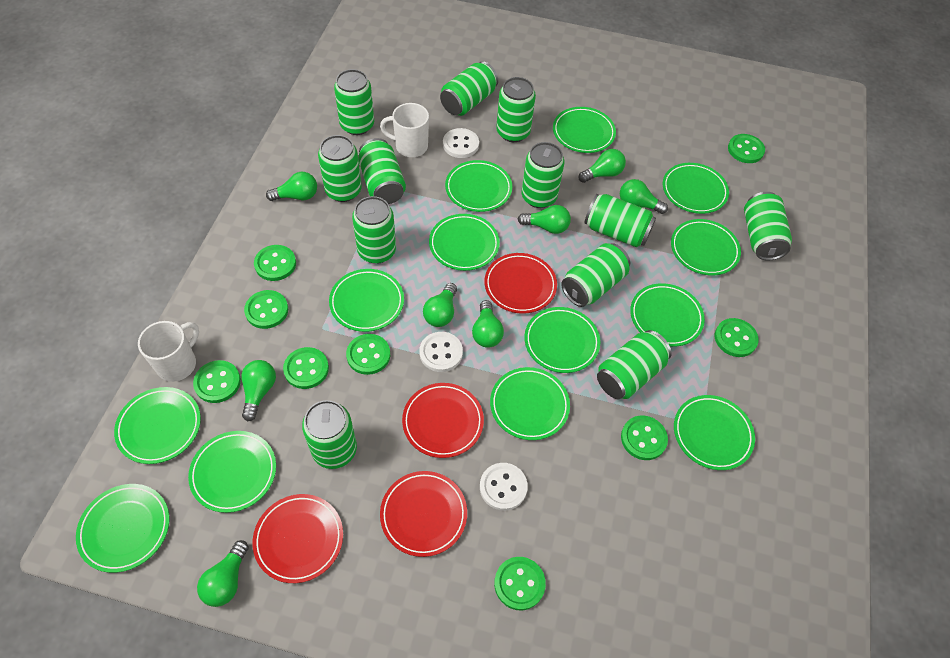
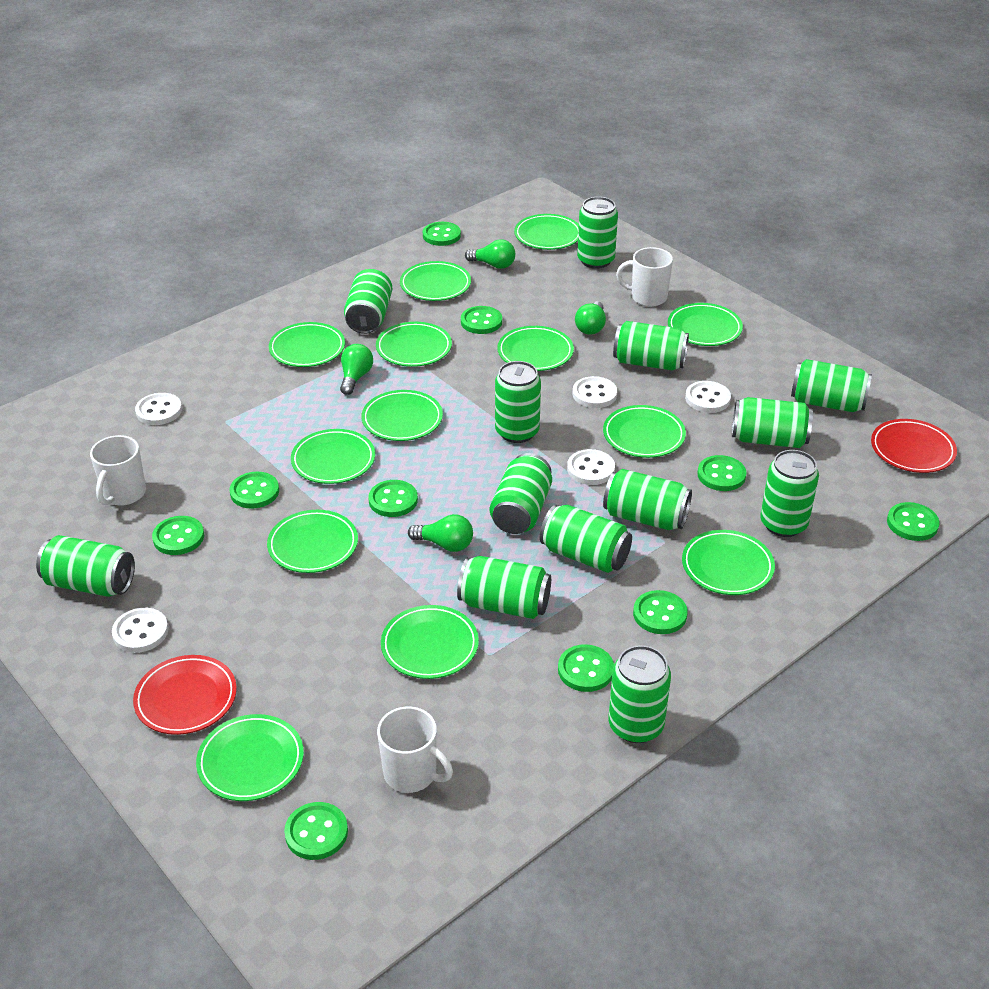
green button: [193,360,241,403] [244,290,288,329] [254,245,296,281] [283,347,329,389] [346,334,390,375] [494,557,546,611] [621,416,668,460] [715,318,759,357] [728,134,765,163] = 9 -> [152,516,204,555] [230,472,279,509] [284,802,348,860] [368,480,418,517] [423,222,461,246] [461,306,502,334] [558,644,614,692] [633,590,688,634] [697,455,747,491] [887,502,939,541] = 10
green can: [302,400,357,469] [318,135,362,202] [334,69,374,135] [352,196,396,264] [358,138,406,204] [440,61,498,116] [496,77,536,142] [522,142,565,208] [561,243,630,307] [584,194,656,247] [597,330,672,399] [744,192,792,261] = 12 -> [36,535,135,597] [344,269,392,334] [457,556,551,619] [490,453,552,534] [495,361,541,443] [540,505,632,573] [577,197,618,269] [603,469,692,530] [608,645,671,743] [613,321,689,370] [732,397,813,448] [760,450,819,537] [791,359,872,412] = 13
green light bulb: [197,540,249,607] [241,360,276,421] [266,172,317,201] [423,283,457,327] [472,300,504,348] [518,205,571,234] [579,149,626,183] [620,179,668,214] = 8 -> [340,344,373,395] [408,514,473,552] [465,239,515,269] [575,301,606,335] = 4
red plate: [253,494,343,583] [380,471,467,557] [402,383,484,458] [484,253,557,314] = 4 -> [133,655,237,735] [871,419,957,473] = 2
white button: [419,332,463,372] [443,128,479,158] [480,463,528,511] = 3 -> [112,608,168,653] [135,393,182,425] [567,449,615,485] [572,376,617,408] [685,381,731,413] = 5
white mug: [138,321,199,382] [380,103,429,157] = 2 -> [90,435,146,506] [377,707,453,793] [616,247,673,307] = 3

